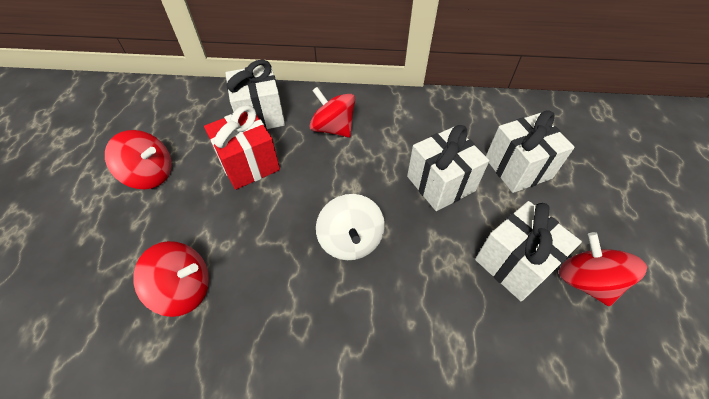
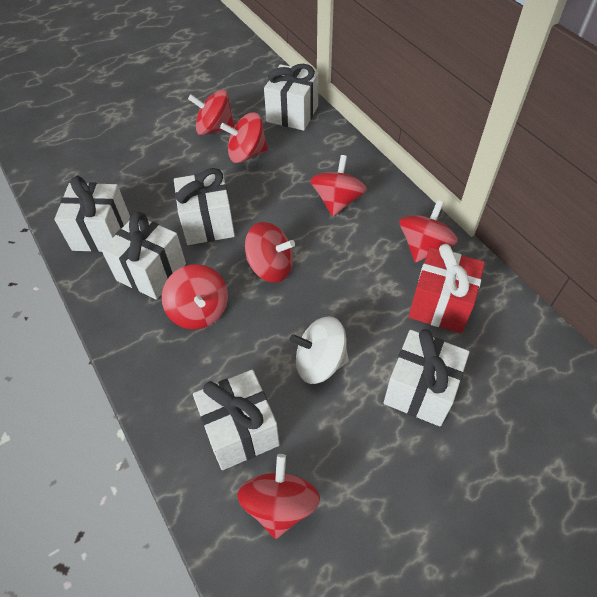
red spinning top: [105,130,172,189] [133,241,209,317] [309,87,355,137] [559,232,647,306] = 4 -> [162,264,228,329] [188,90,235,135] [220,112,268,163] [237,454,320,539] [245,222,295,283] [310,155,367,216] [399,200,458,263] = 7
white gift: [225,60,285,130] [407,125,489,211] [475,201,582,301] [486,111,575,193] = 4 -> [54,176,130,252] [102,212,186,300] [174,168,235,245] [193,370,280,470] [264,64,319,131] [384,329,470,426] = 6

